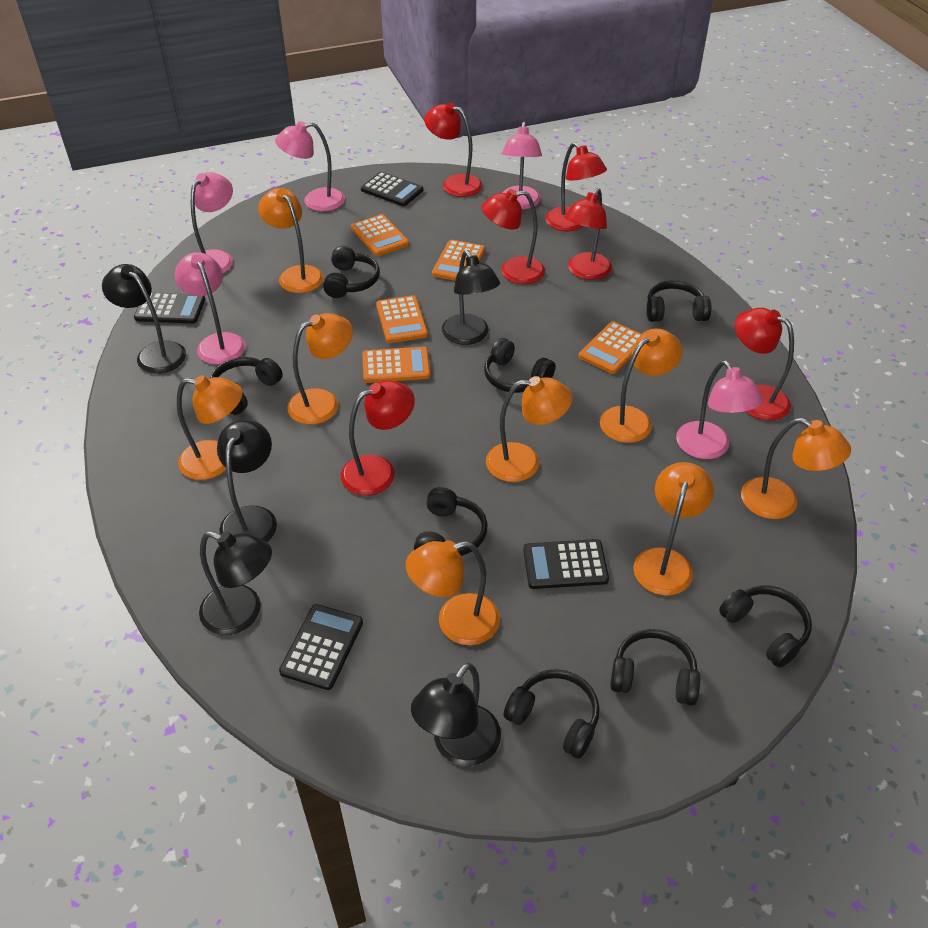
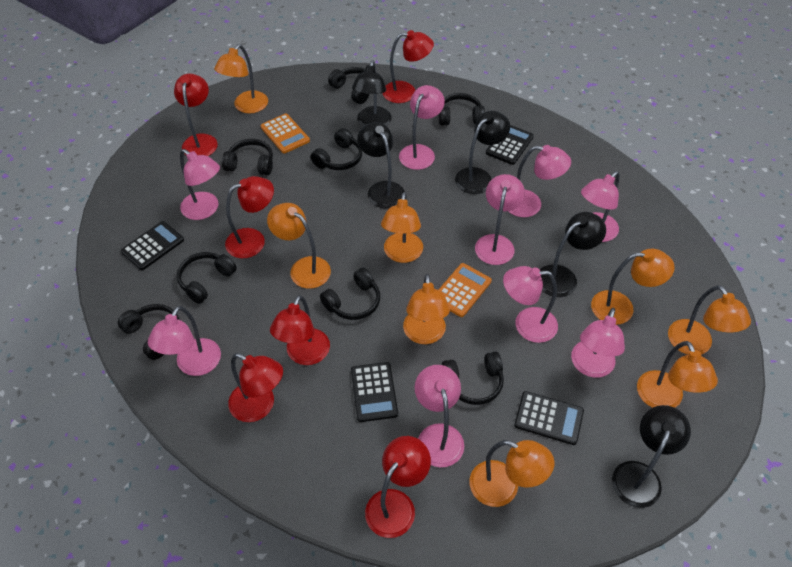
orange calculator: [351,214,409,256] [362,347,431,383] [376,295,428,343] [432,240,485,281] [579,321,641,374] = 5 -> [261,114,310,153] [439,263,492,317] = 2
pink lamp: [175,252,246,365] [191,172,233,273] [275,121,345,211] [502,122,542,209] [676,360,763,459] = 5 -> [148,306,221,376] [180,149,220,220] [399,85,445,170] [415,365,464,467] [475,174,525,265] [503,266,558,343] [508,145,571,217] [571,308,625,378] [581,171,619,242] = 9

